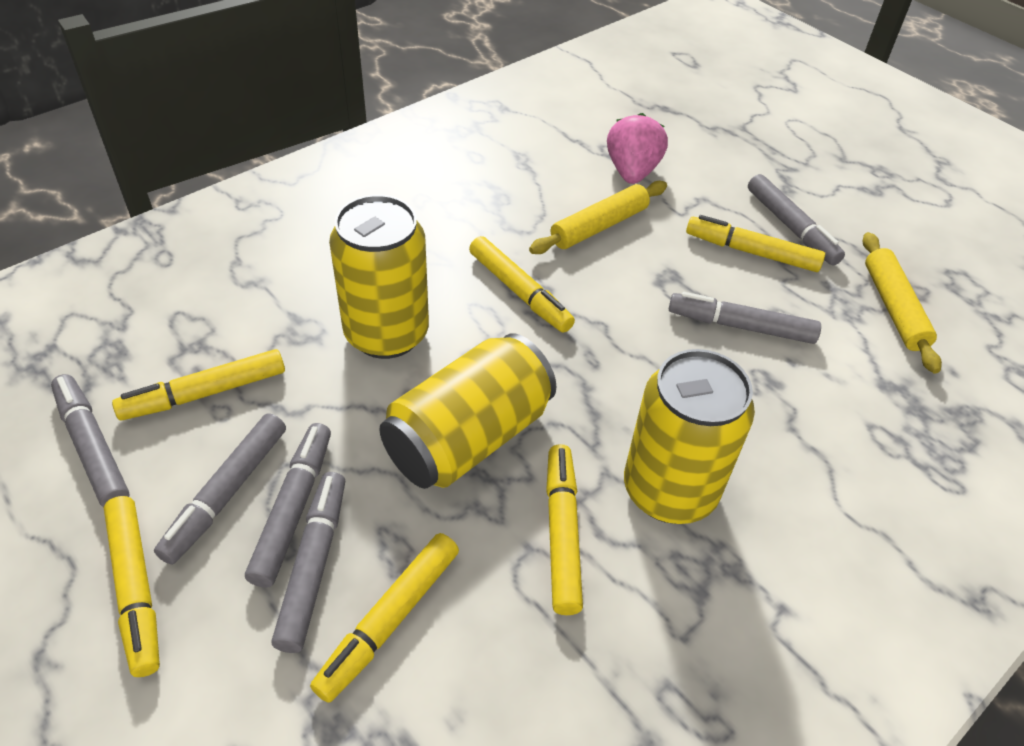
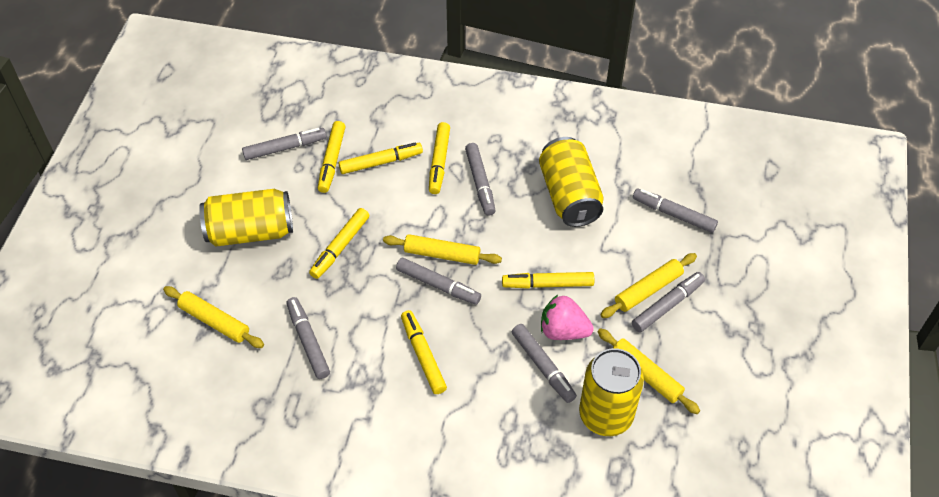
grey marker: [51,374,129,507] [154,413,286,564] [245,423,331,588] [272,472,345,653] [669,292,821,344] [748,174,845,265] = 6 -> [242,128,326,160] [286,297,330,379] [396,258,481,305] [465,143,496,216] [512,324,577,403] [632,272,705,332] [633,188,718,233] = 7
yellow rolling pin: [529,181,667,254] [863,232,942,374] = 2 -> [163,286,264,348] [383,234,502,265] [598,328,700,414] [601,253,697,318] = 4

